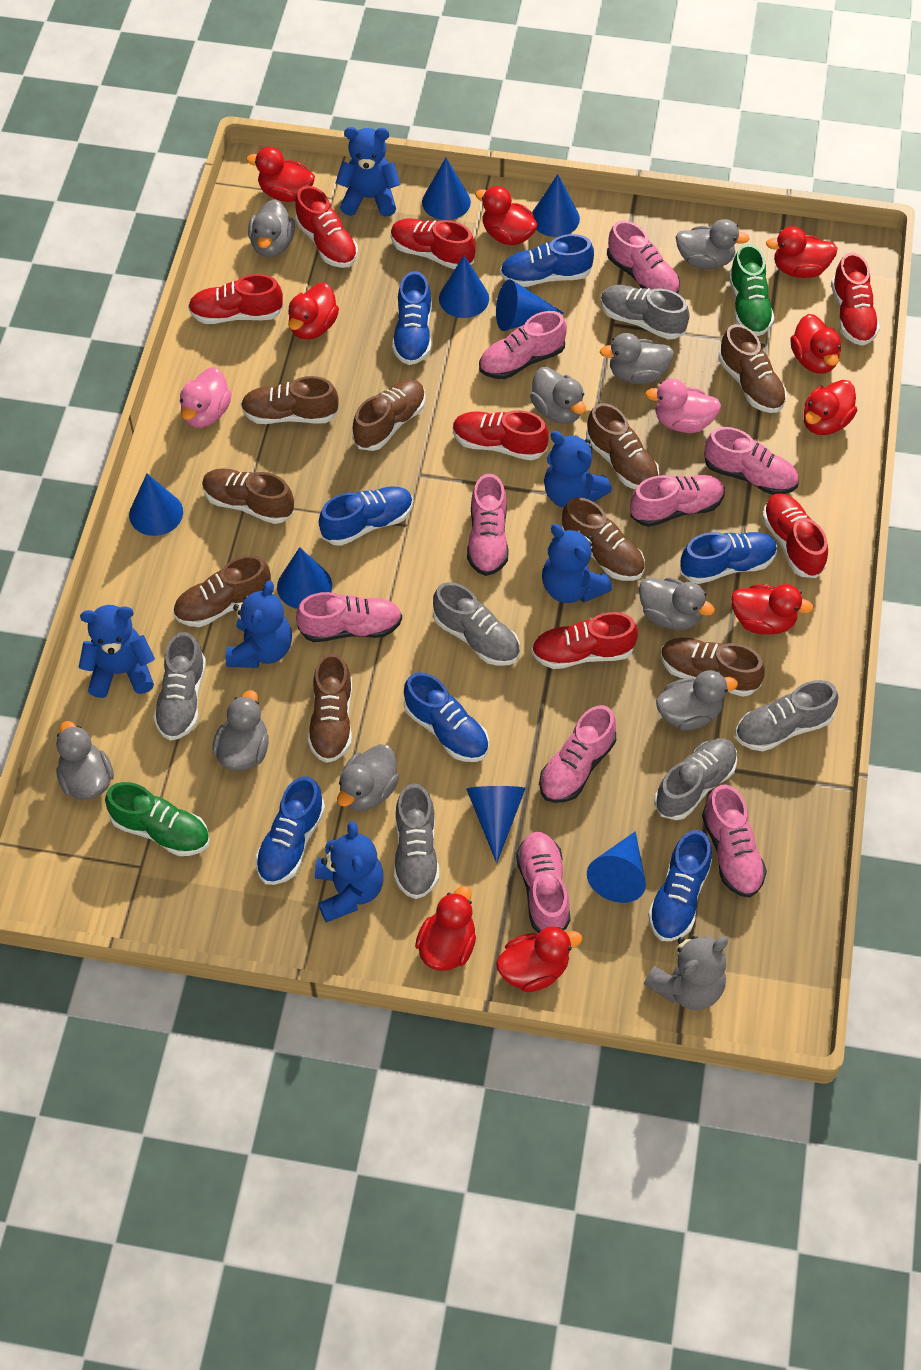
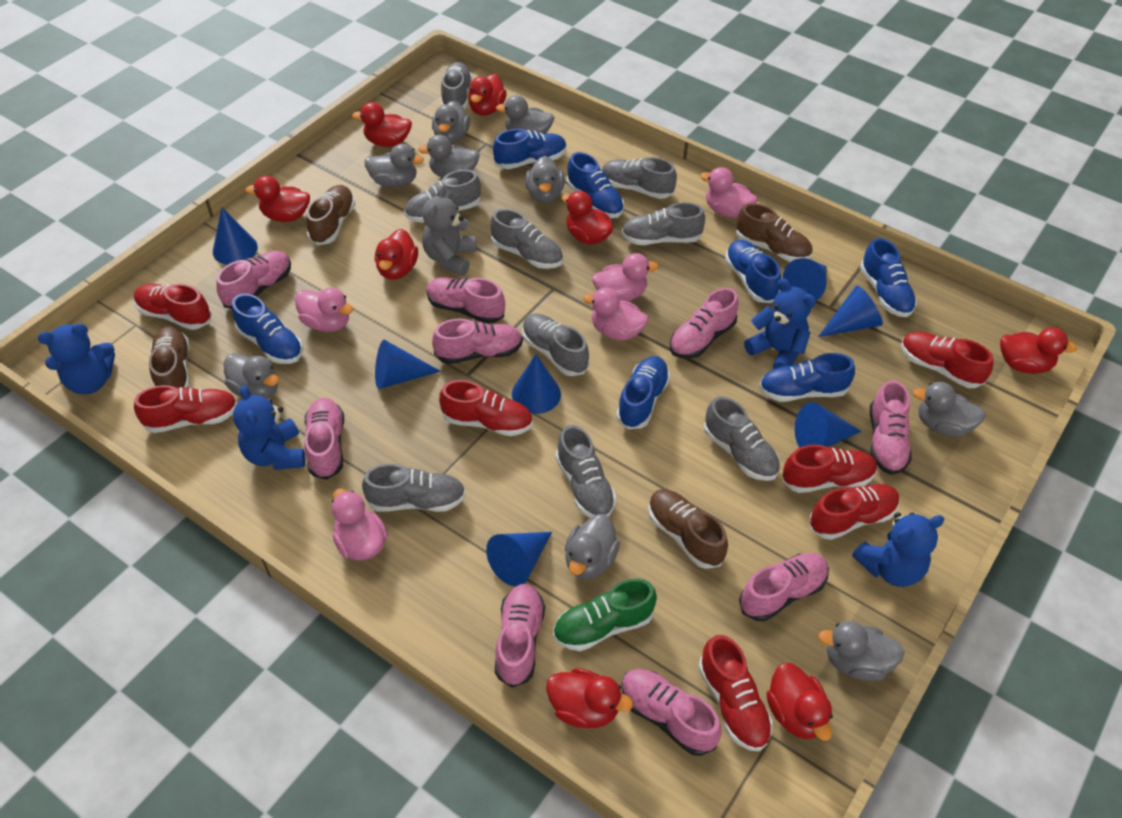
blue cone: [129,474,183,536] [277,547,332,609] [422,158,471,220] [439,255,489,318] [466,786,526,863] [496,279,563,331] [532,174,580,237] [587,831,646,903] = 8 -> [213,207,258,265] [375,340,441,389] [486,532,552,586] [512,354,561,414] [783,258,827,300] [795,402,862,447] [818,286,883,337] = 7
blue teddy bear: [78,605,155,698] [226,581,292,668] [315,821,384,922] [336,127,401,217] [542,524,612,603] [544,431,612,508] = 6 -> [38,324,115,394] [233,385,305,470] [744,278,816,369] [852,513,944,587] = 4
brown shoe: [173,555,271,627] [202,468,294,524] [241,376,339,424] [308,653,352,763] [352,380,426,451] [561,497,645,581] [586,403,659,490] [661,638,765,697] [718,324,787,413] = 9 -> [149,327,190,388] [306,185,355,245] [648,489,728,569] [736,203,813,262] = 4
green shoe: [105,782,210,856] [729,244,774,336] = 2 -> [553,578,657,651] = 1
grey shoe: [153,632,206,740] [394,784,439,899] [433,582,520,666] [601,285,690,339] [654,738,738,820] [735,680,838,751] = 6 -> [362,464,466,512] [404,169,481,223] [441,62,472,110] [490,209,563,269] [522,314,589,376] [556,425,616,518] [602,157,677,199] [621,202,705,245] [704,397,780,481] = 9
pink duck: [180,367,232,428] [645,379,721,433] = 2 -> [295,288,353,332] [332,488,388,561] [583,288,648,341] [592,253,659,301] [700,167,757,218] = 5
red duck: [246,147,315,202] [288,282,339,340] [415,886,476,971] [475,186,538,246] [496,927,582,992] [731,584,814,634] [766,226,838,278] [790,314,841,374] [803,380,857,435] = 9 -> [245,175,310,222] [352,102,412,147] [375,229,418,280] [468,74,507,116] [546,668,633,728] [562,191,613,245] [766,663,833,741] [1000,328,1077,374] = 8

